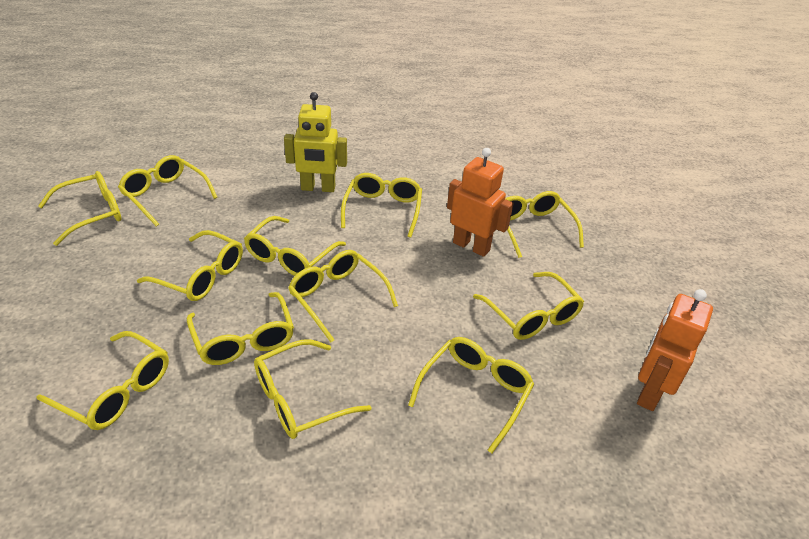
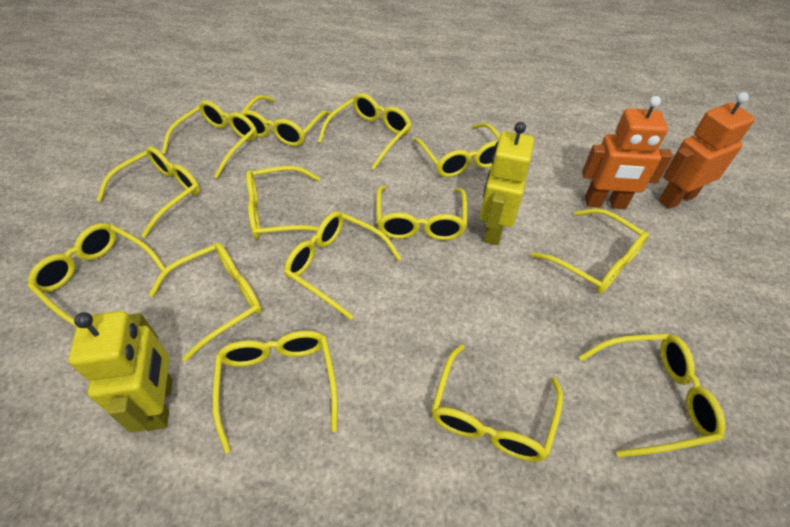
yellow glasses: [36,331,169,430] [38,171,122,246] [118,155,218,227] [137,230,243,301] [187,292,294,365] [244,216,346,276] [254,339,372,439] [288,250,398,342] [341,173,422,238] [408,337,534,453] [473,272,584,340] [505,191,584,258] = 12 -> [27,223,166,327] [97,146,200,238] [149,243,262,362] [161,100,257,178] [212,331,338,453] [241,95,331,146] [246,166,320,239] [284,211,402,320] [318,93,412,170] [376,186,467,240] [413,123,500,177] [431,344,563,462] [531,208,649,294] [579,334,726,458] = 14
yellow robot: [284,92,347,192] = 1 -> [68,311,173,433] [480,122,534,245] = 2

